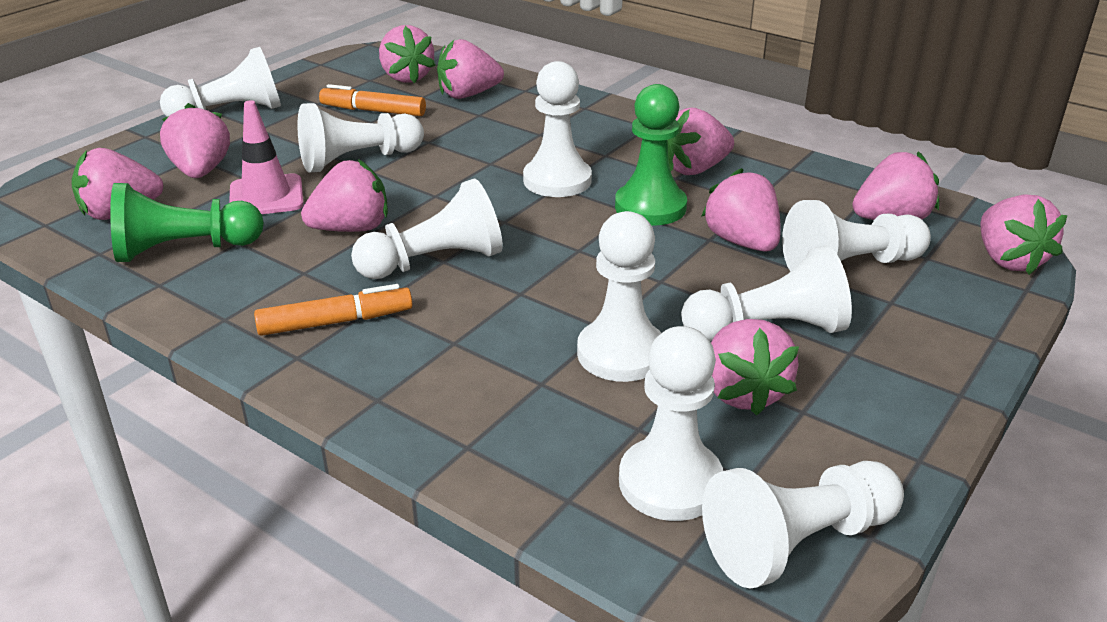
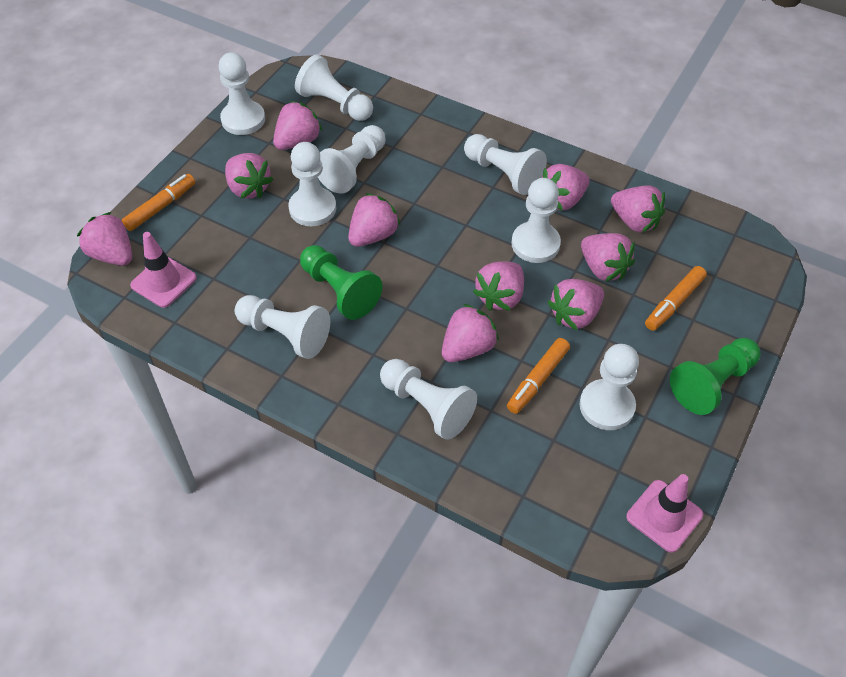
orange marker: [254,284,412,336] [319,84,426,116] = 2 -> [121,174,195,231] [507,338,570,414] [645,266,707,331] = 3
pink traffic cone: [229,100,304,214] = 1 -> [130,232,197,308] [626,474,703,553] = 2

